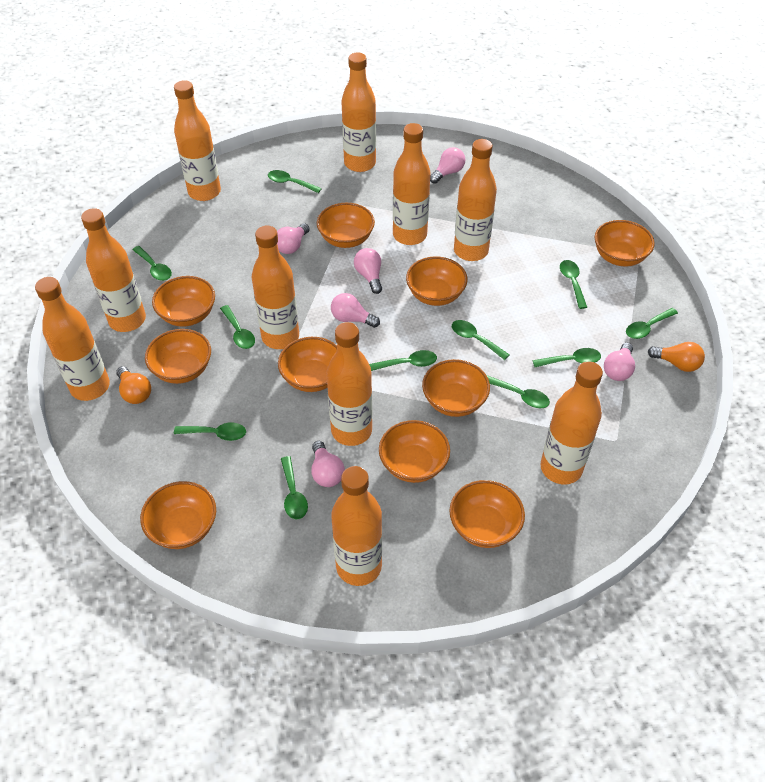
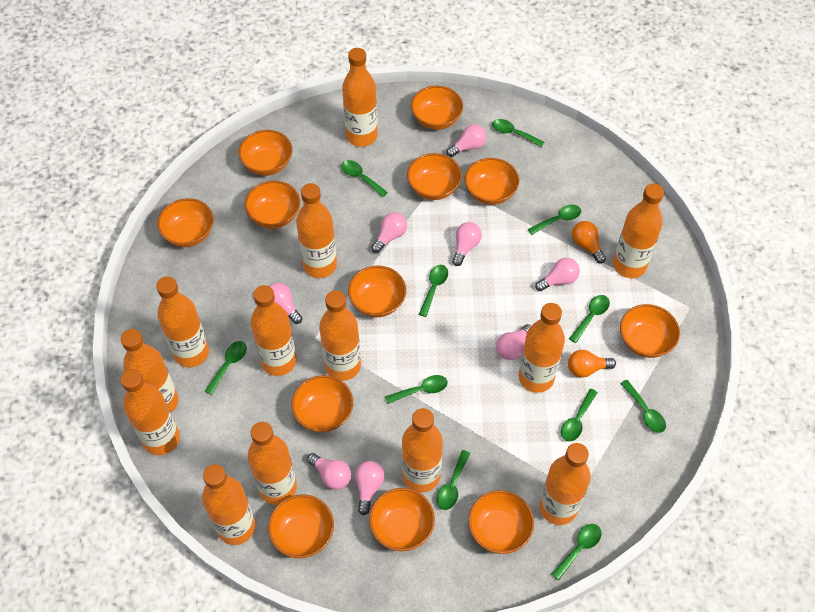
orange bottle: [35,277,110,401] [81,208,146,332] [174,80,221,201] [252,226,299,349] [327,322,372,446] [331,466,382,586] [341,53,376,172] [393,123,431,245] [454,139,497,261] [540,361,603,484] = 10 -> [120,329,179,412] [121,369,180,455] [156,276,209,367] [202,464,255,545] [248,422,297,505] [251,285,297,376] [296,183,337,278] [319,290,361,381] [342,48,378,147] [402,408,443,492] [519,303,565,393] [539,443,591,525] [613,183,664,278] = 13
orange bowl: [140,481,216,549] [145,329,211,384] [152,276,215,327] [278,337,337,392] [317,203,375,248] [379,420,450,483] [406,256,468,306] [422,359,490,417] [449,480,525,548] [595,220,655,267] = 10 -> [157,198,214,247] [239,130,292,176] [245,181,300,229] [268,494,334,558] [291,375,353,432] [348,265,406,317] [369,488,435,551] [407,153,462,200] [411,86,463,130] [464,158,519,205] [468,490,534,554] [620,304,680,358] = 12
pink light bulb: [277,223,310,254] [311,441,345,487] [331,293,380,328] [354,248,382,294] [430,147,465,184] [604,343,635,381] = 6 -> [269,283,302,324] [307,453,351,490] [355,461,385,515] [371,212,407,253] [447,124,487,157] [452,222,482,266] [496,324,531,360] [535,258,580,291] = 8

